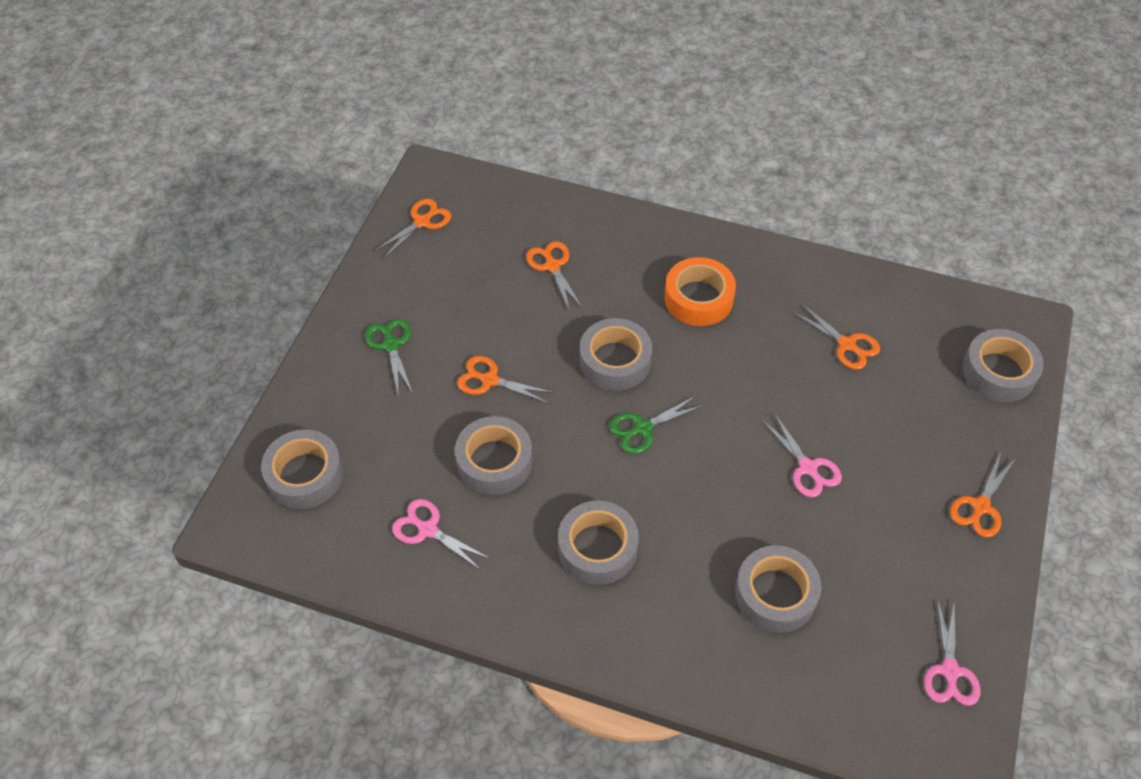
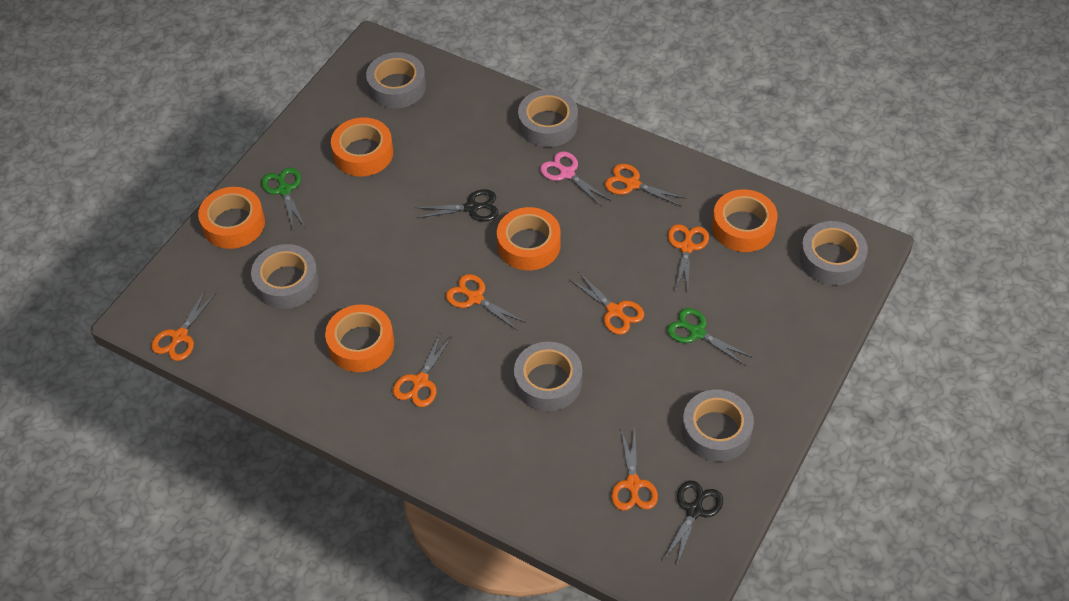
black scissors: none = 0 -> [415,189,499,221] [663,481,723,567] = 2
orange scissors: [374,199,451,259] [457,356,554,403] [526,241,583,311] [792,303,880,370] [950,452,1015,538] = 5 -> [151,289,216,361] [393,332,453,407] [446,274,526,330] [569,272,644,335] [605,164,687,207] [611,429,658,511] [668,224,709,292] = 7
orange tape: [664,257,736,326] = 1 -> [198,187,265,249] [325,304,394,372] [331,117,393,176] [497,207,561,270] [712,189,778,252] = 5
pink scissors: [392,499,491,571] [762,413,842,497] [924,598,980,706] = 3 -> [540,151,611,206] = 1

